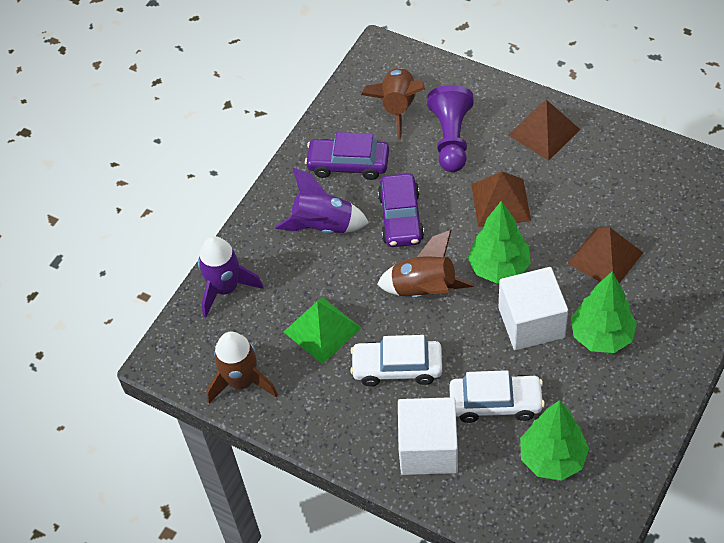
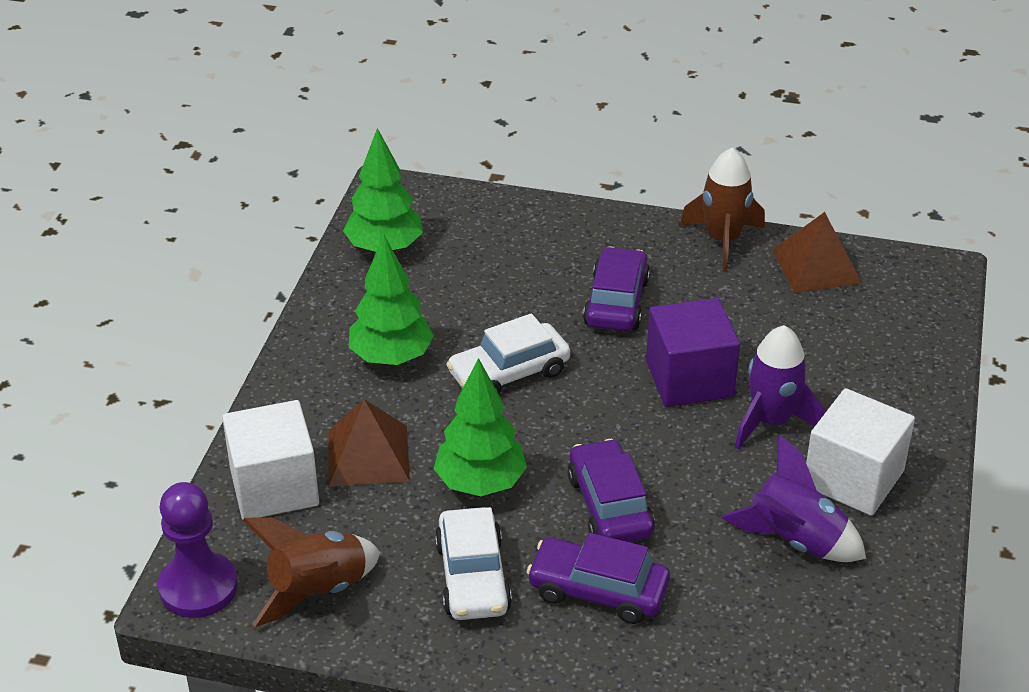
brown pyramid: [471,171,531,227] [509,100,580,161] [567,227,643,283] = 3 -> [328,399,410,486] [772,212,862,293] = 2
brown rocket: [206,332,278,404] [361,68,425,140] [377,230,475,298] = 3 -> [243,517,380,627] [680,147,765,271] = 2
green pyramid: [284,297,361,364] = 1 -> none = 0
purple car: [305,132,389,180] [378,173,424,247] = 2 -> [526,533,670,624] [567,439,655,542] [583,247,650,331] = 3
purple cube: none = 0 -> [646,298,740,407] = 1

